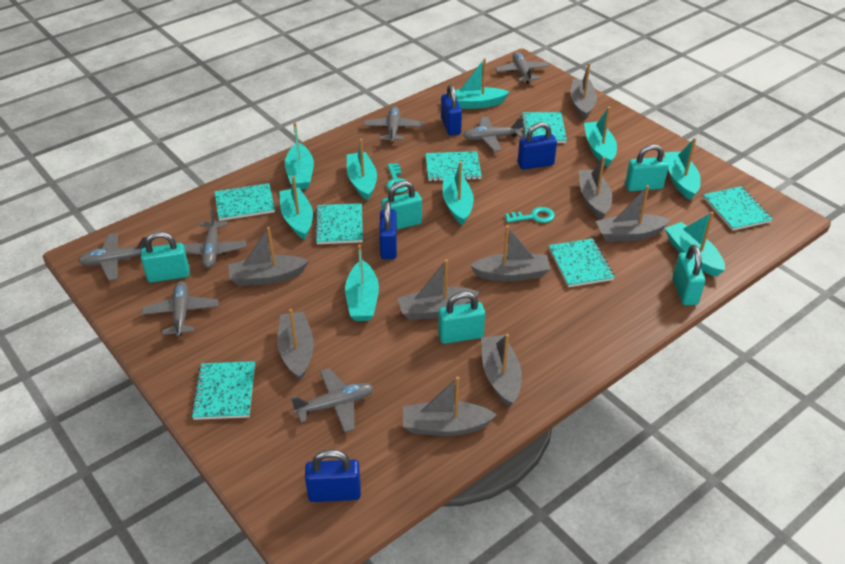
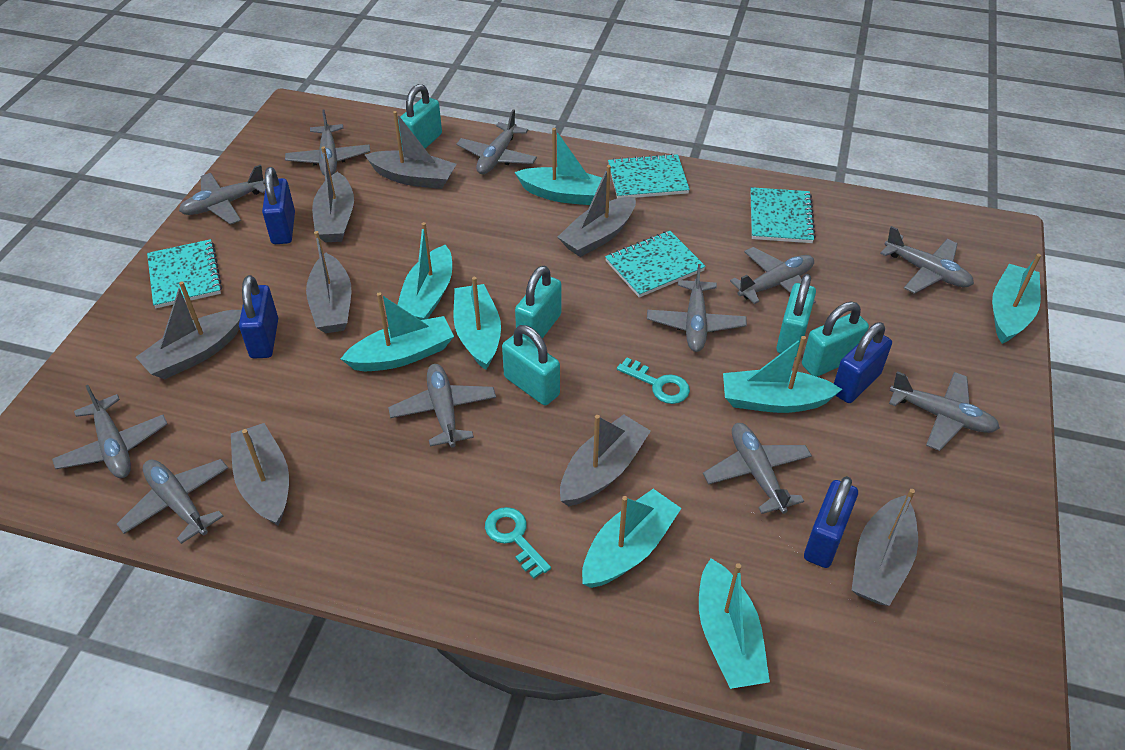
grey boat: [228,227,309,286] [277,309,314,381] [398,259,480,320] [403,377,497,436] [470,226,551,282] [481,334,522,407] [571,63,597,120] [579,157,612,220] [596,185,671,242] = 9 -> [136,281,242,379] [231,423,289,526] [306,231,351,333] [312,146,354,242] [365,111,457,189] [558,165,636,257] [560,415,651,506] [852,489,918,606] = 8
grey plane: [78,233,147,281] [142,281,218,337] [183,209,247,268] [291,368,374,432] [364,106,423,143] [463,116,524,151] [495,52,549,84] = 7 -> [52,385,168,478] [117,459,228,544] [179,165,265,225] [285,110,370,176] [388,364,496,447] [456,109,537,174] [647,264,747,352] [703,423,812,514] [730,247,816,304] [880,226,974,294] [889,371,1000,451] = 11
turquoise boat: [279,176,313,240] [285,123,314,189] [345,245,379,321] [347,139,377,201] [443,162,474,226] [455,58,509,109] [584,107,617,167] [665,138,701,200] [665,212,725,277] = 9 -> [341,292,454,371] [398,222,452,320] [454,277,501,370] [514,128,602,205] [582,489,681,588] [699,558,770,689] [723,336,842,413] [992,254,1041,344] = 8
turquoise notebook: [191,361,255,420] [215,183,275,221] [315,203,363,244] [425,151,482,181] [521,112,567,143] [549,238,614,287] [703,186,773,231] = 7 -> [147,239,222,308] [605,231,706,298] [608,154,690,199] [751,187,816,243] = 4

